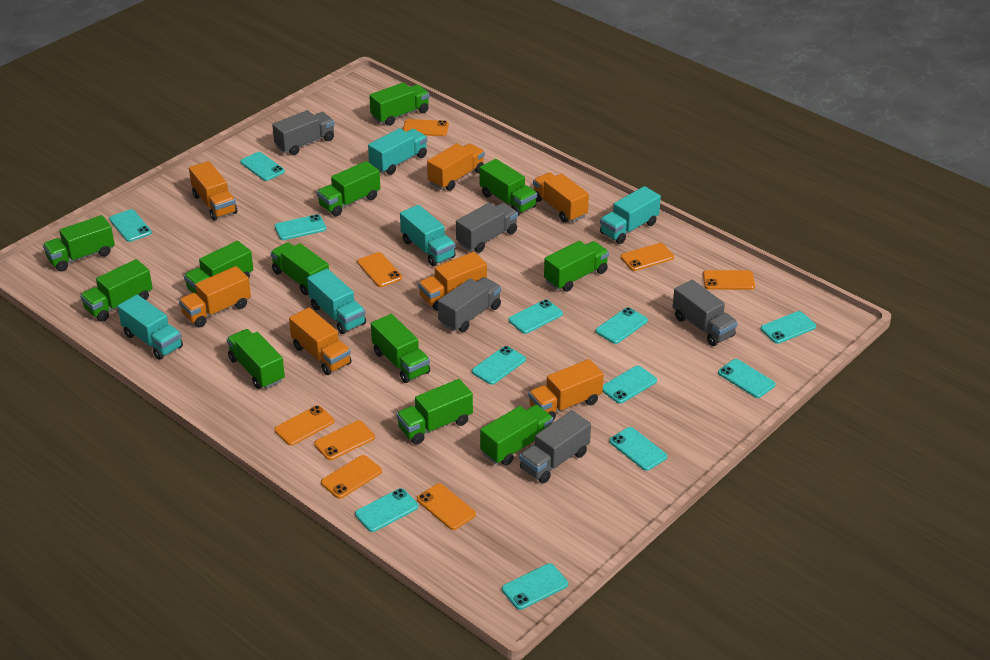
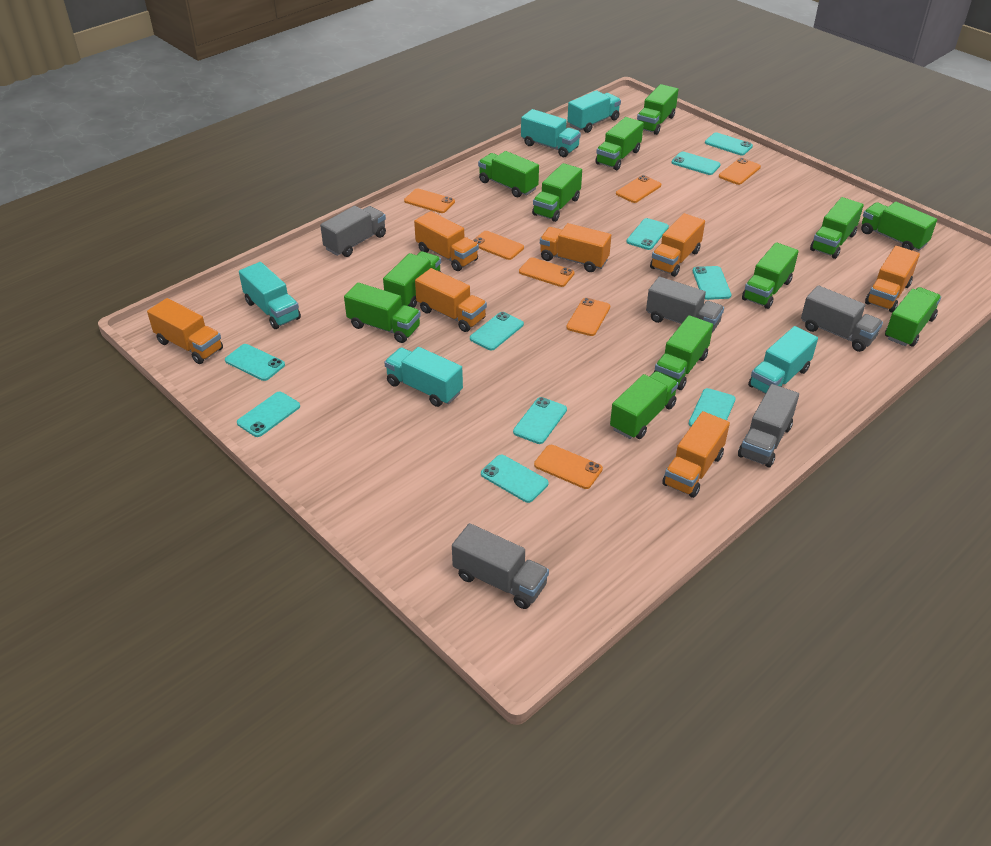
orange phone: [274,405,334,446] [314,420,375,460] [321,455,382,499] [357,252,402,287] [403,119,449,136] [417,483,476,530] [621,243,674,271] [703,270,755,290] = 8 -> [404,188,455,213] [473,231,524,260] [519,257,575,287] [534,445,603,489] [566,298,610,336] [616,175,661,203] [719,158,761,185] = 7
turquoise phone: [109,209,152,242] [240,152,285,181] [274,214,326,240] [355,488,418,532] [472,346,526,385] [502,563,568,610] [508,300,563,334] [596,307,648,344] [603,366,657,404] [609,427,667,471] [718,359,776,398] [760,311,816,344] = 12 -> [225,344,285,381] [237,392,300,437] [470,312,524,350] [481,455,549,503] [513,397,567,444] [626,218,669,250] [672,152,721,175] [689,388,736,427] [693,266,731,300] [705,132,753,155] = 10

